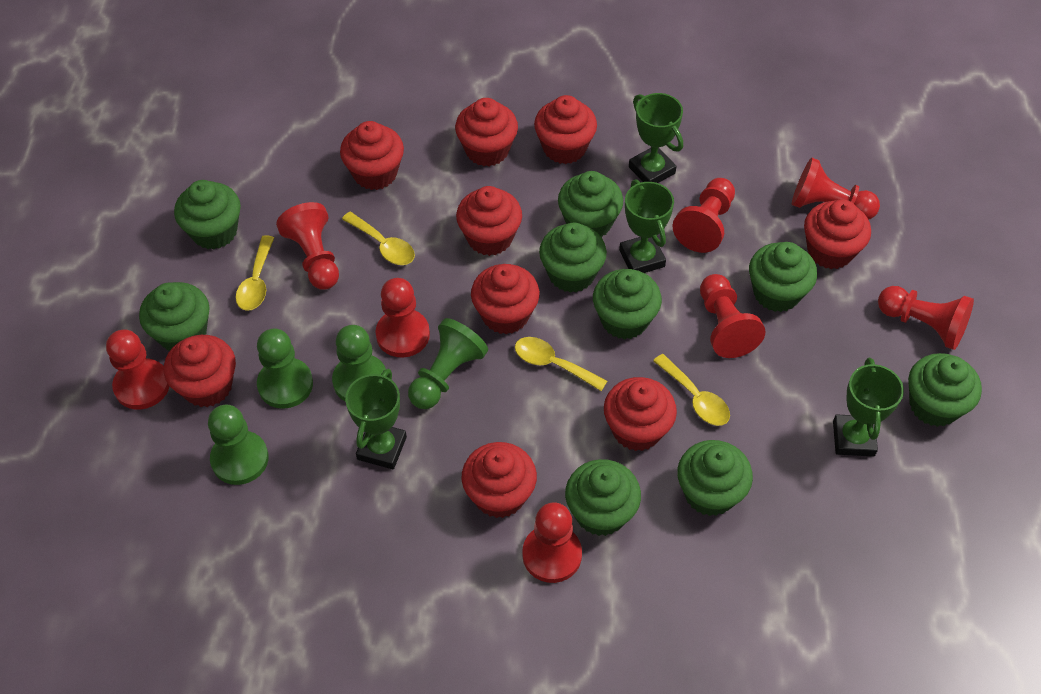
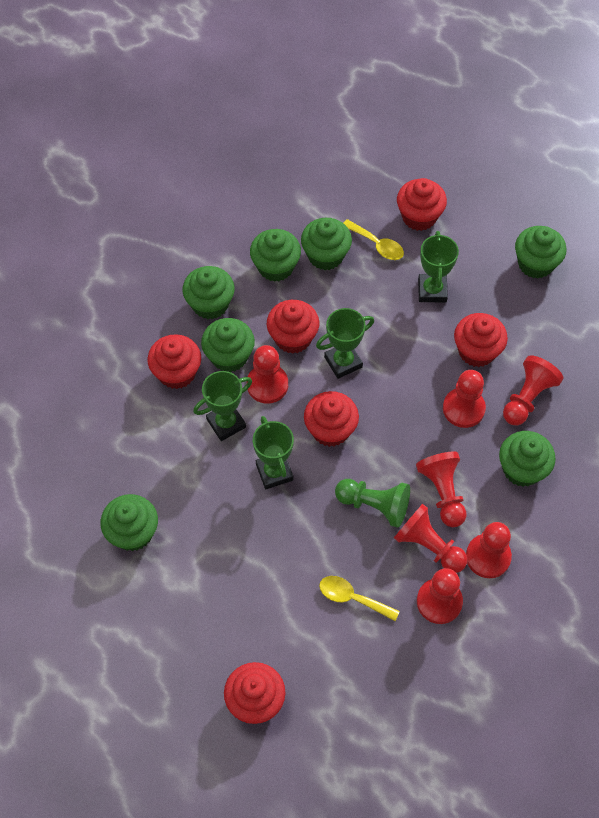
green cupcake: [139,282,209,351] [174,180,241,250] [539,223,607,293] [558,171,623,237] [565,459,641,536] [593,269,662,340] [677,440,753,516] [749,242,817,312] [908,353,982,427] = 9 -> [100,494,158,551] [182,266,235,319] [201,318,255,372] [250,229,301,282] [301,218,352,270] [499,431,556,487] [515,226,566,279] = 7
green pawn: [208,404,269,485] [257,329,313,409] [332,325,386,401] [408,318,488,409] = 4 -> [335,479,410,528] = 1
red cupcake: [164,335,236,407] [340,121,404,190] [455,98,518,166] [456,186,522,256] [461,442,537,518] [471,264,540,334] [534,95,597,164] [604,377,677,451] [804,199,871,269] = 9 -> [148,334,201,389] [224,662,286,724] [267,300,319,354] [304,391,359,447] [397,178,447,231] [454,313,508,367] = 6
red pawn: [106,330,169,410] [276,202,339,290] [376,278,430,358] [522,502,582,583] [673,178,735,253] [700,274,766,358] [792,158,880,220] [878,286,974,350] = 8 -> [247,345,288,404] [394,504,467,573] [416,451,466,527] [417,568,463,624] [443,370,486,428] [466,522,512,578] [503,355,563,425] = 7
yellow spoon: [235,235,274,311] [342,212,415,265] [515,337,607,391] [653,354,730,426] = 4 -> [319,576,400,621] [343,219,404,260] = 2

